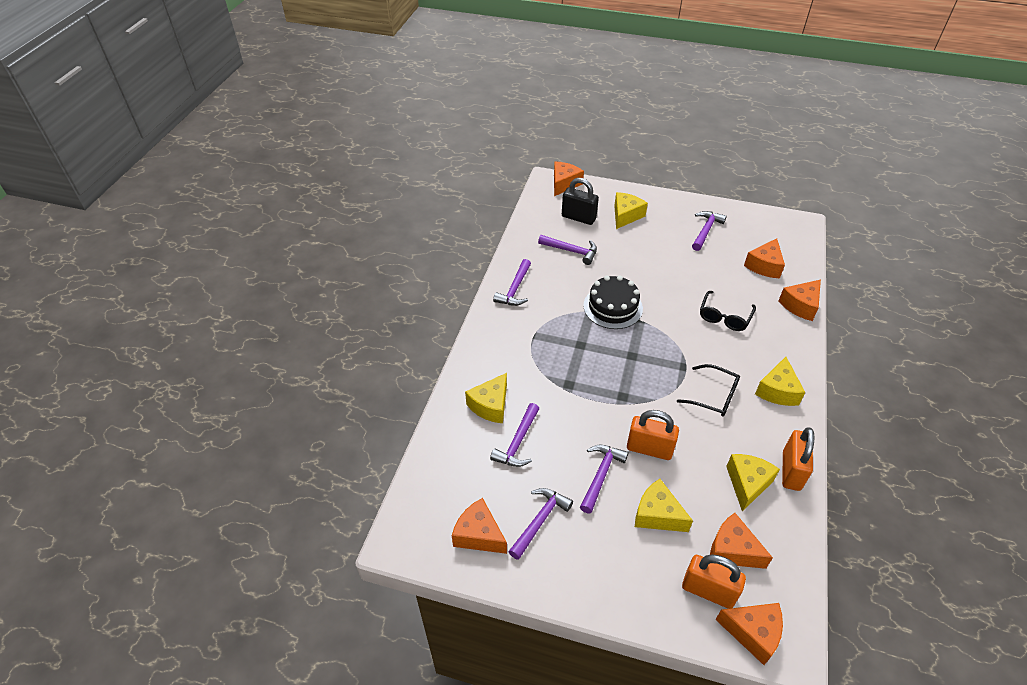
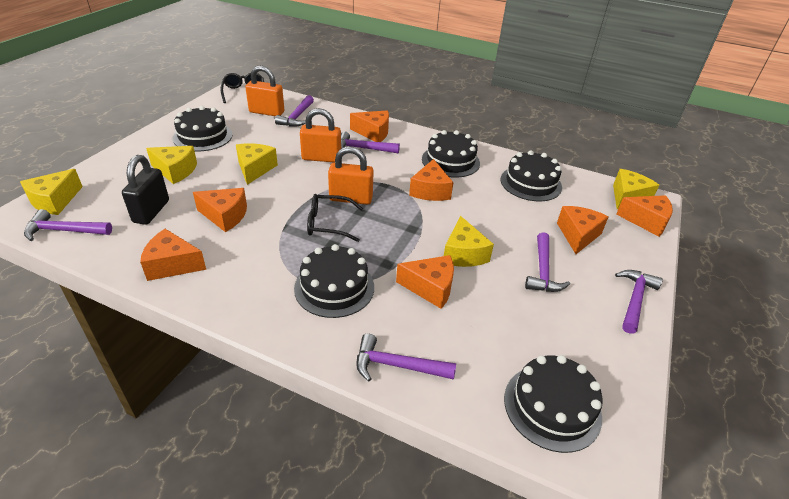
black cake: [583,275,643,329] = 1 -> [173,106,233,151] [294,244,374,318] [422,130,480,178] [501,150,562,201] [504,355,603,453] = 5
orange cheese: [452,498,507,554] [554,162,584,196] [710,513,773,569] [715,603,783,665] [744,239,785,278] [779,279,821,321] = 6 -> [140,229,206,281] [193,188,247,232] [350,110,389,142] [396,255,454,309] [409,159,453,201] [557,206,608,254] [616,195,673,237] = 7

